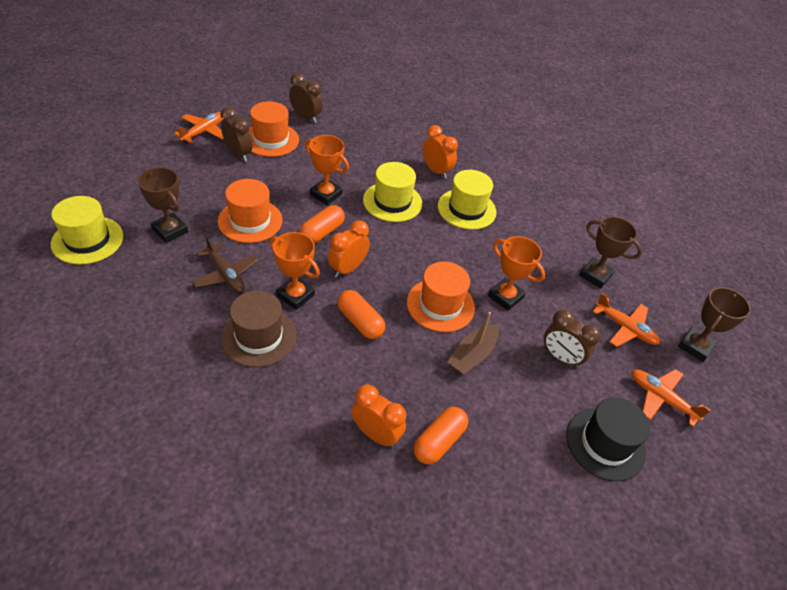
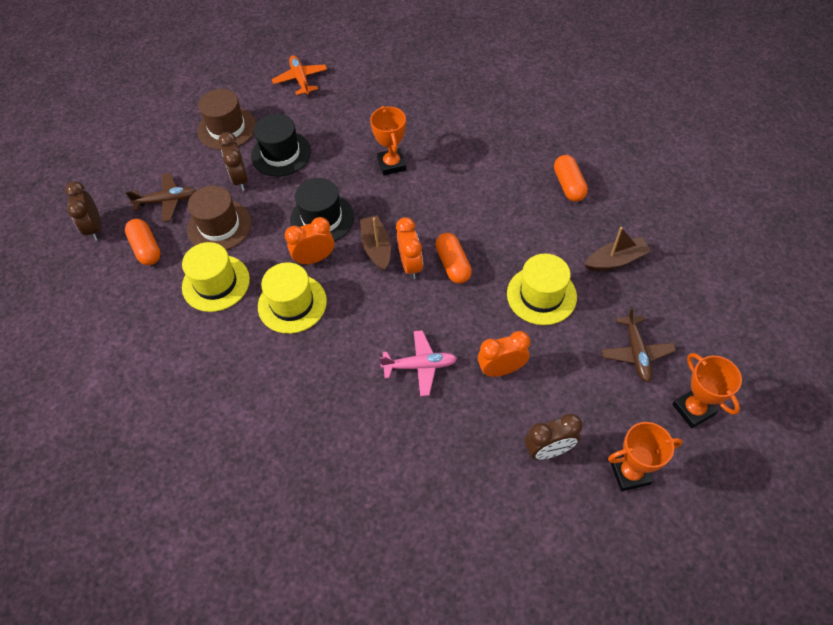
black hat: [567,397,650,481] = 1 -> [251,114,311,176] [290,178,354,241] = 2
brown boat: [447,312,499,375] = 1 -> [360,215,391,271] [584,227,651,271] = 2
brown hat: [221,290,297,367] = 1 -> [187,185,252,250] [197,89,256,150] = 2
brown plane: [192,236,258,292] = 1 -> [125,173,196,222] [601,306,676,382] = 2
brown trophy: [138,167,188,243] [579,217,642,288] [678,287,751,362] = 3 -> none = 0
orange hat: [218,179,283,243] [249,101,299,157] [407,261,475,332] = 3 -> none = 0
orange plane: [174,112,224,143] [592,293,660,347] [631,369,711,427] = 3 -> [272,55,327,95] = 1
pink plane: none = 0 -> [379,330,457,396] = 1

